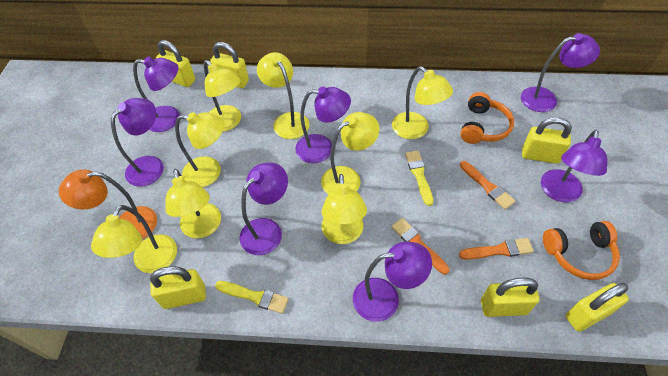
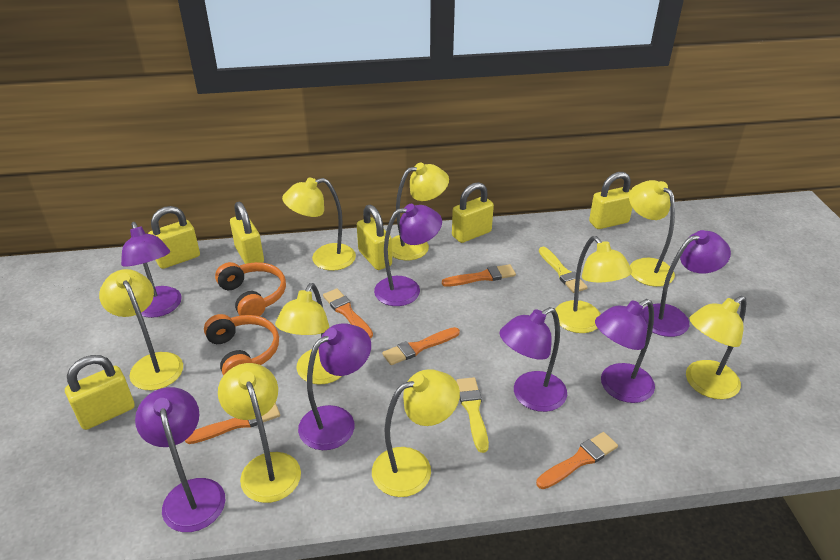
orange brush: [391,218,450,274] [459,238,534,260] [460,161,516,209] = 3 -> [185,402,280,444] [323,288,373,338] [382,327,460,365] [442,264,516,287] [536,432,618,489] = 5
orange lamp: [59,169,157,239] = 1 -> none = 0
yellow lamp: [91,205,177,273] [165,169,221,238] [175,112,225,187] [204,60,241,131] [257,52,309,139] [321,112,380,195] [322,174,367,244] [392,67,453,139] = 8 -> [99,269,183,390] [218,363,301,503] [275,283,342,385] [282,178,356,271] [372,369,460,497] [392,163,449,260] [555,236,632,333] [629,180,675,287] [686,296,747,399] = 9

